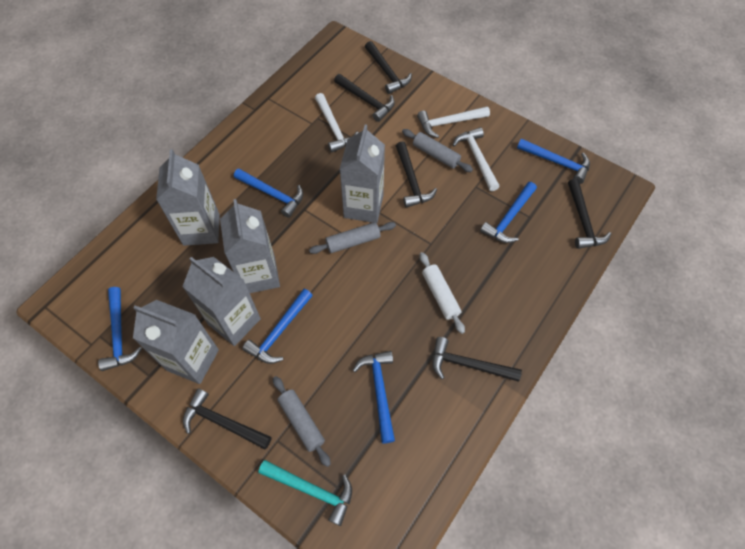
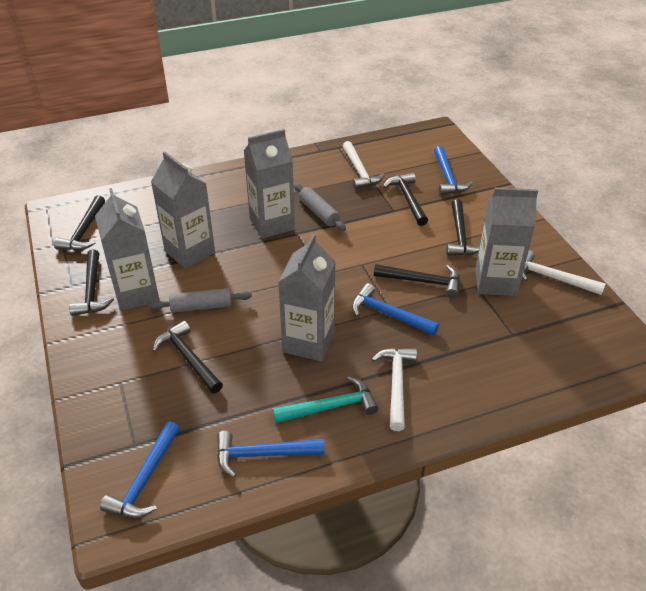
blue hammer: [98,287,142,371] [234,169,303,218] [242,289,313,364] [353,351,395,443] [480,182,537,243] [517,139,590,184] = 6 -> [100,421,180,518] [217,431,325,478] [352,283,439,336] [434,146,473,195] = 4
grey rolling pin: [273,376,331,467] [309,222,396,254] [402,129,473,172] = 3 -> [149,288,252,313] [294,183,346,231] = 2
white rolling pin: [419,252,465,334] = 1 -> none = 0

